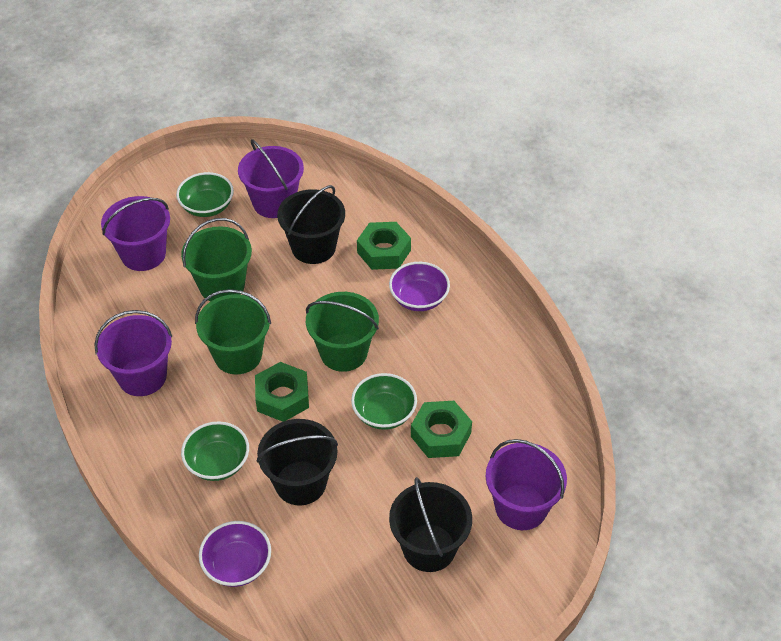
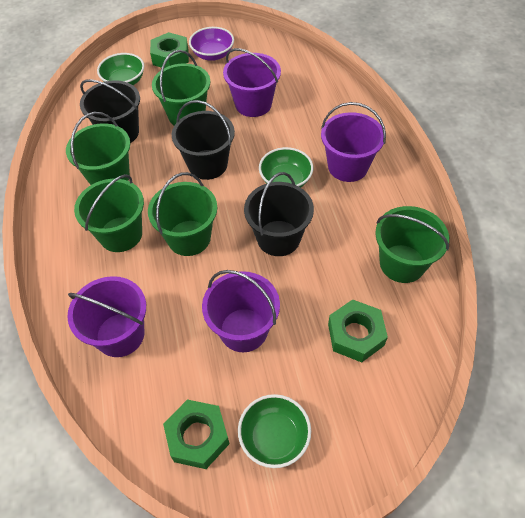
green bucket: [181,218,252,301] [195,289,271,375] [306,292,379,372] = 3 -> [66,112,130,185] [74,174,144,252] [148,172,217,256] [152,50,211,125] [375,206,449,283] = 5
purple bowl: [199,521,271,587] [389,262,450,311] = 2 -> [189,27,234,61] = 1

